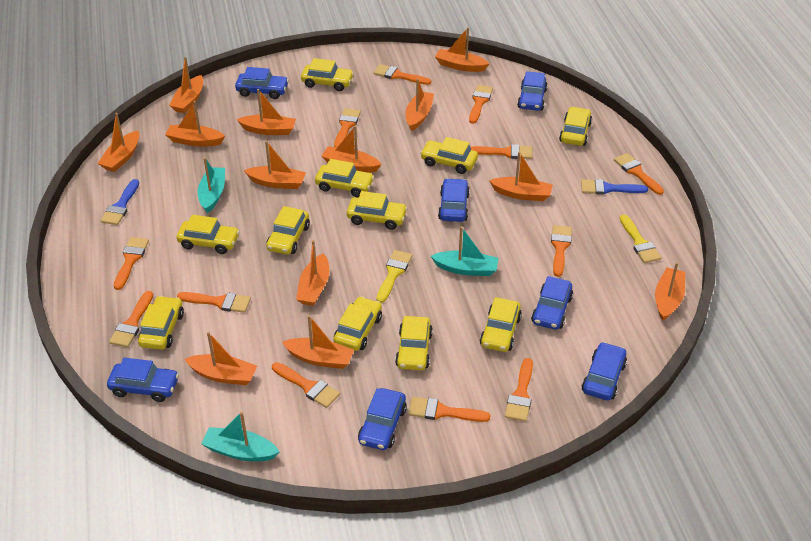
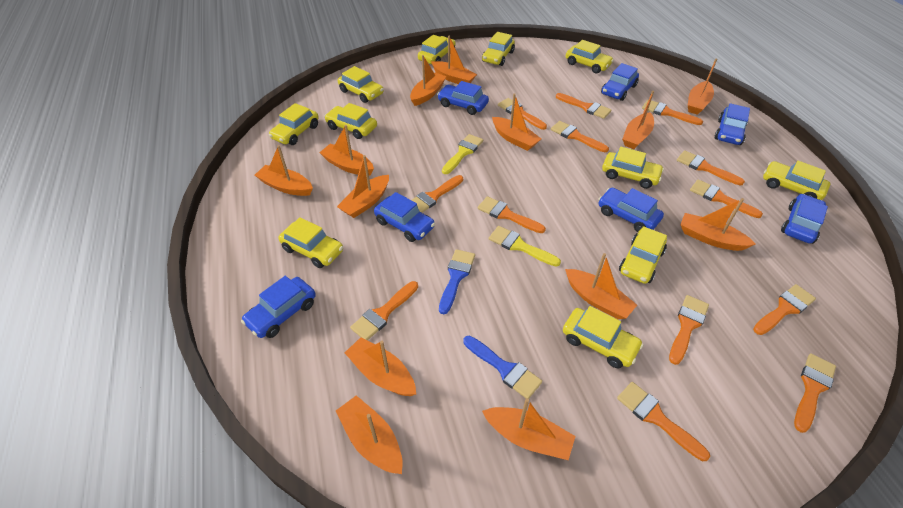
orange brush: [109,291,153,347] [114,237,149,290] [177,292,251,313] [272,362,340,408] [334,108,361,147] [373,64,431,85] [408,397,490,422] [469,85,493,124] [471,144,532,159] [505,358,533,422] [551,225,572,277] [614,153,664,195] = 12 -> [350,281,418,340] [412,175,463,213] [478,196,546,233] [498,98,547,130] [551,121,609,152] [556,93,611,119] [617,382,710,461] [642,100,703,125] [669,295,709,365] [677,150,745,185] [690,179,763,218] [753,284,816,335] [794,353,836,433] = 13
turquoise boat: [197,157,225,213] [201,412,280,461] [431,226,499,276] = 3 -> none = 0

